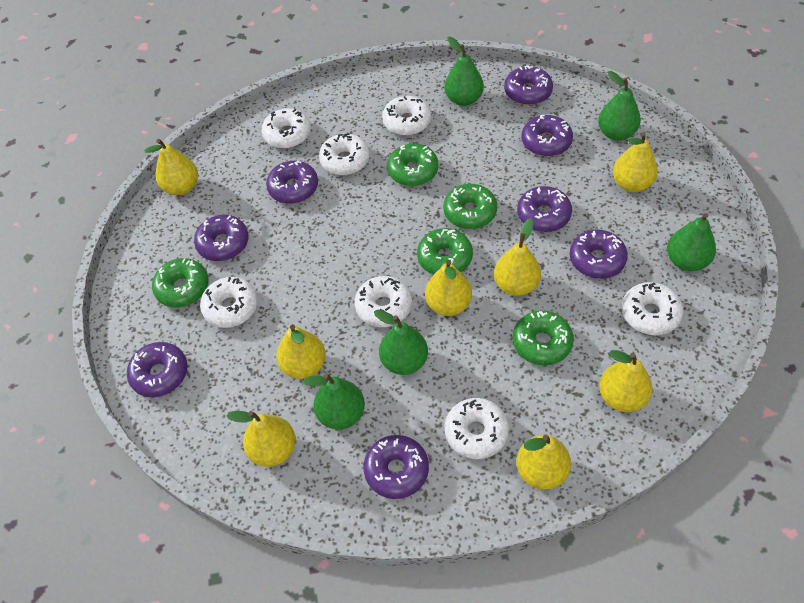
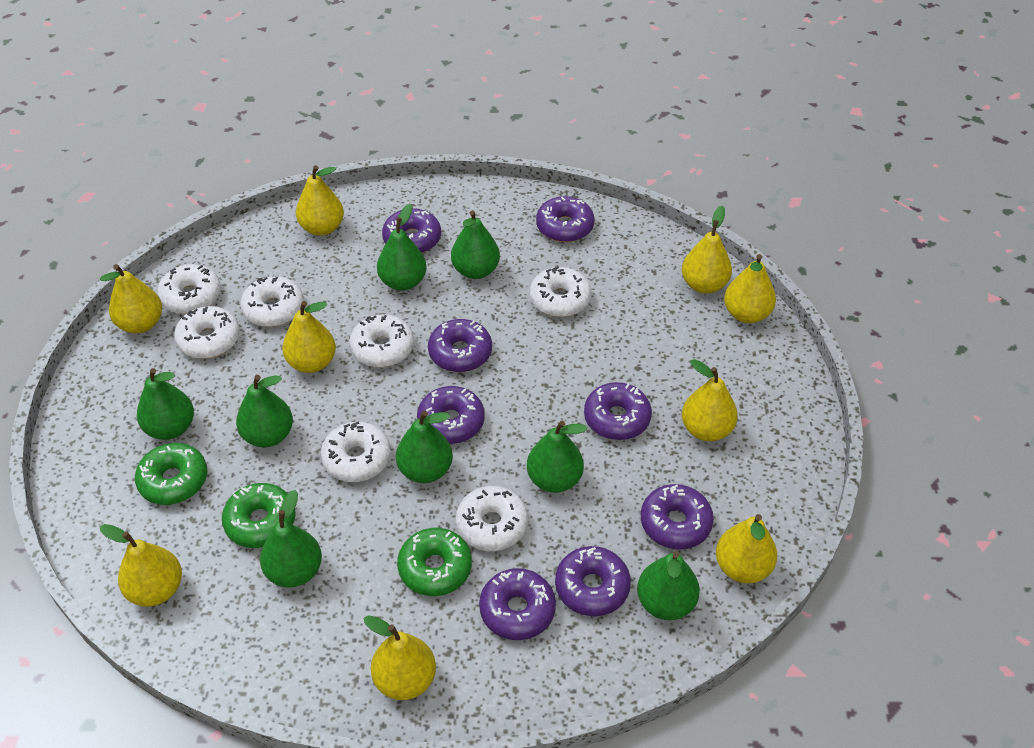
green donut: [152,258,208,307] [387,143,438,186] [417,228,473,275] [443,184,497,229] [513,310,574,365] = 5 -> [135,443,207,505] [222,483,296,548] [397,528,472,596] = 3
green pear: [303,373,365,430] [374,310,428,375] [444,37,484,106] [598,71,641,141] [667,213,716,271] = 5 -> [137,368,194,440] [236,375,293,447] [260,490,322,588] [377,204,427,291] [396,411,453,483] [451,210,500,279] [527,421,587,493] [637,551,700,620] = 8
yellow pear: [144,139,198,195] [226,411,296,467] [277,324,326,379] [425,260,472,316] [494,218,541,296] [516,435,571,490] [599,350,653,412] [613,132,658,192] = 8 -> [100,264,162,334] [100,524,182,607] [282,301,336,373] [296,165,344,236] [364,615,436,700] [682,206,732,294] [682,359,738,441] [716,514,777,583] [724,254,776,323] = 9

